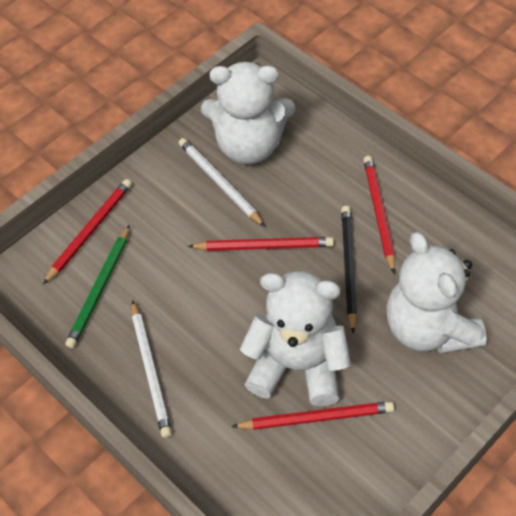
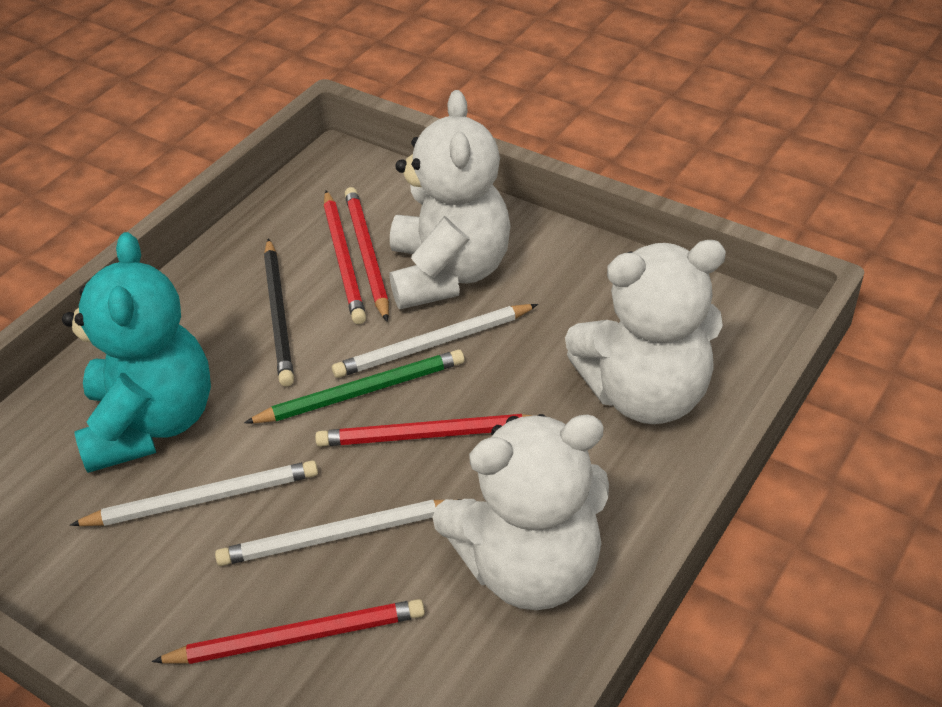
turquoise teddy bear: none = 0 -> [62,232,211,473] = 1
white pencil: [132,300,172,438] [179,138,265,227] = 2 -> [70,460,318,526] [215,499,458,566] [332,304,538,378] = 3

